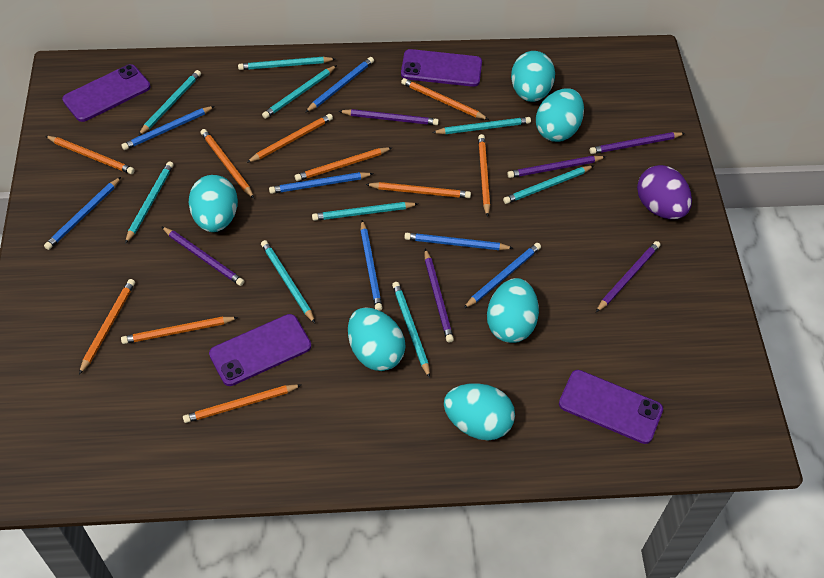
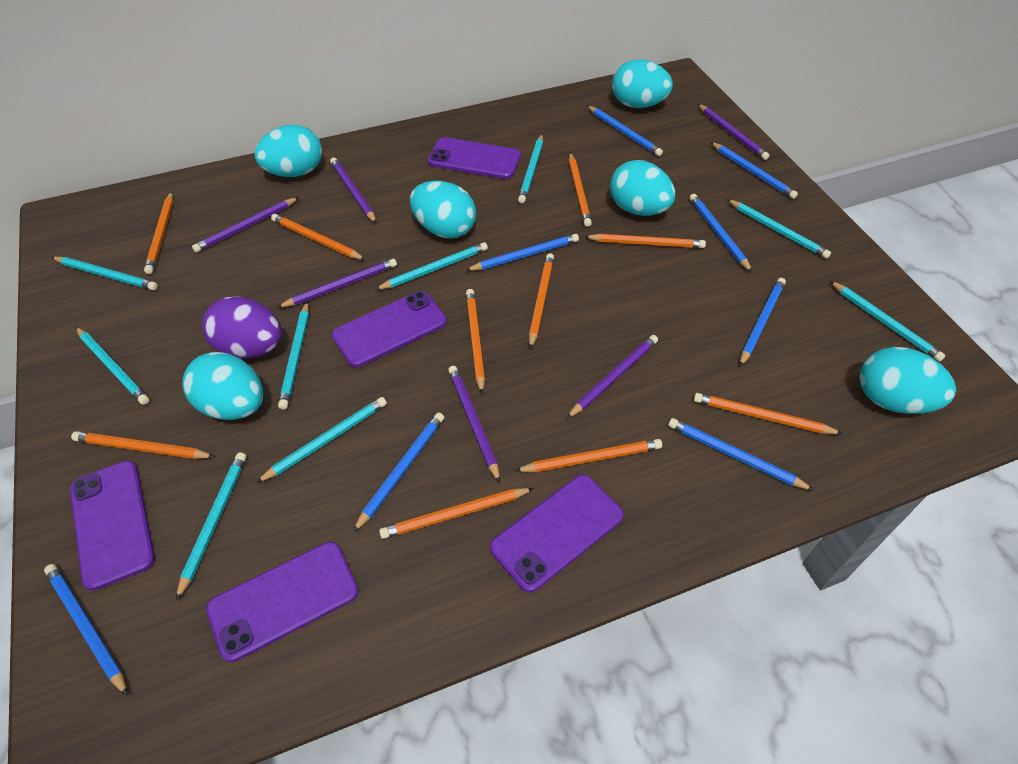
blue pencil: [44,177,121,250] [121,106,215,150] [269,172,374,194] [305,57,374,113] [360,220,382,311] [404,233,513,250] [463,243,541,309] = 7 -> [44,564,128,696] [353,412,444,532] [465,234,579,271] [587,106,663,156] [668,418,814,491] [690,194,752,272] [711,142,798,199] [740,278,786,366] = 8
purple phone: [62,64,151,122] [209,314,311,386] [401,49,482,87] [559,370,663,444] = 4 -> [70,461,155,591] [206,542,359,662] [332,291,447,367] [428,137,521,179] [490,475,624,593] = 5

